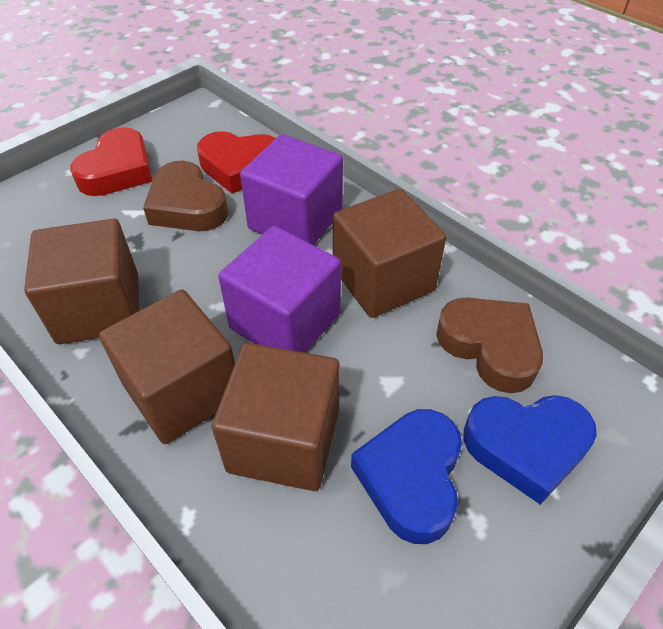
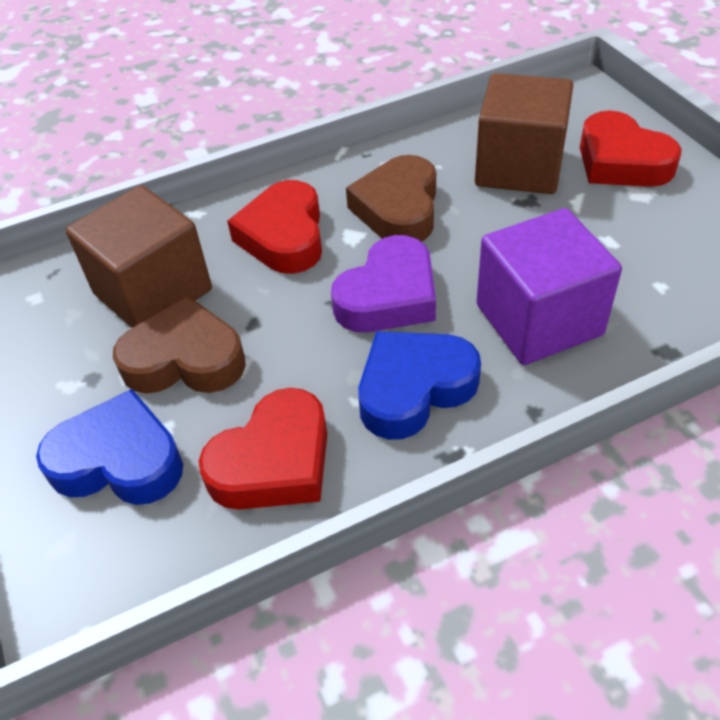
brown cube: [24,219,139,344] [99,289,235,444] [212,343,340,491] [333,189,446,318] = 4 -> [66,185,212,328] [475,73,573,194] = 2
purple cube: [218,226,341,353] [240,134,343,245] = 2 -> [476,208,622,365] = 1
purple heart: none = 0 -> [331,235,436,332] = 1
red heart: [70,127,152,196] [197,131,276,194] = 2 -> [199,388,327,510] [227,180,322,274] [580,111,682,187] = 3

